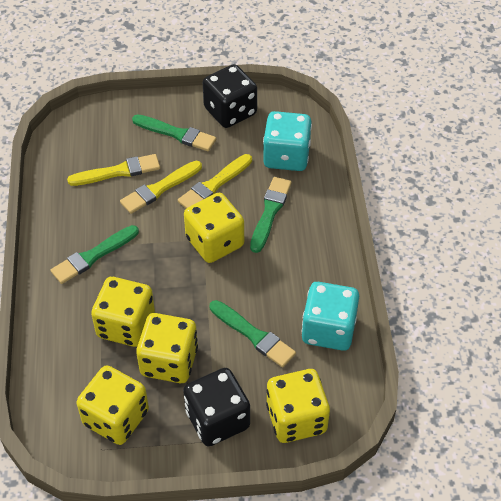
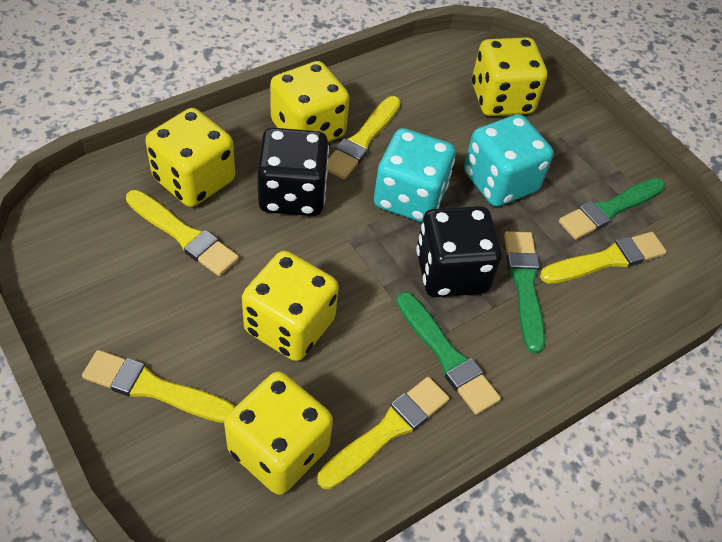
green brush: [51,225,139,284] [132,114,216,151] [210,300,296,367] [250,177,292,253] = 4 -> [396,292,501,415] [504,231,545,354] [559,178,665,240] = 3
yellow brush: [67,154,160,186] [120,161,202,214] [178,154,252,209] = 3 -> [82,350,236,423] [126,190,239,276] [317,377,450,490] [327,96,401,179] [540,232,667,284] = 5

